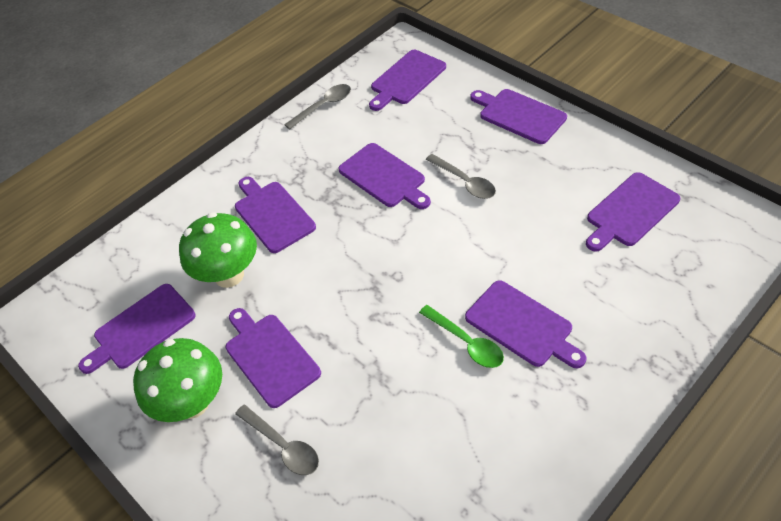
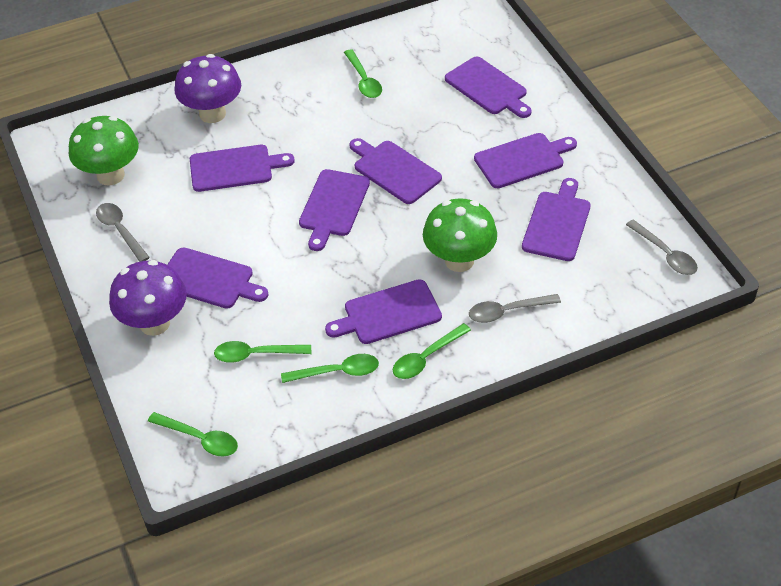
green spoon: [419,305,504,368] = 1 -> [148,412,238,457] [214,341,311,363] [281,354,379,383] [344,49,382,98] [393,323,471,379] = 5
purple mushroom: none = 0 -> [109,260,187,336] [175,54,241,123] = 2

